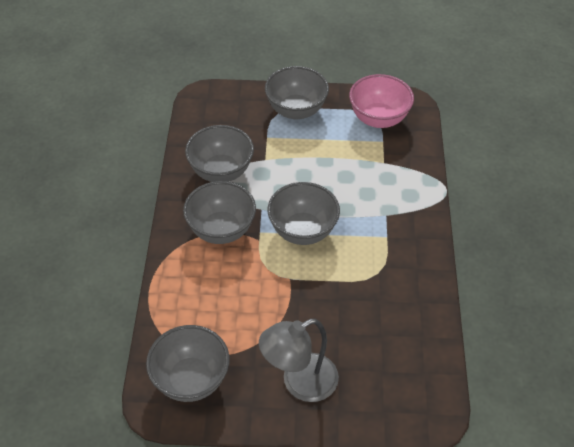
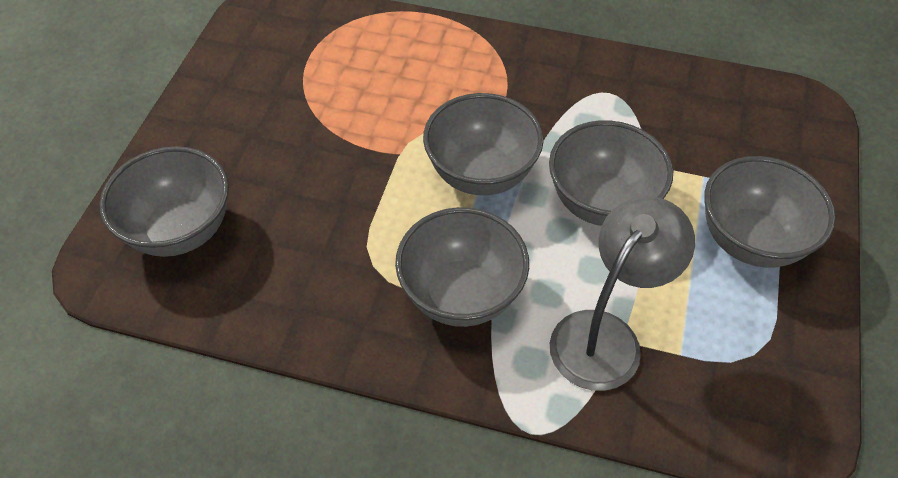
pink bowl: [349,74,414,128] = 1 -> none = 0

